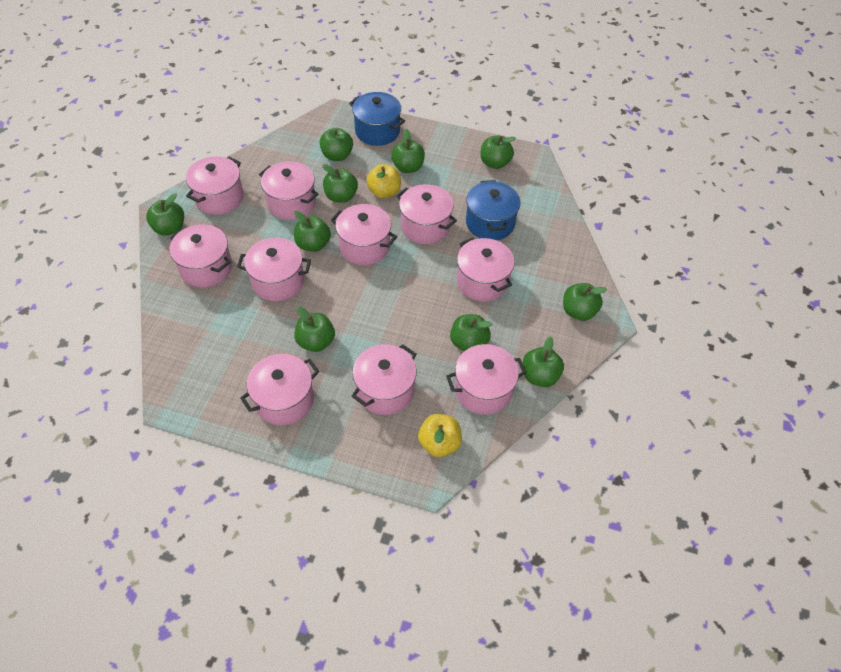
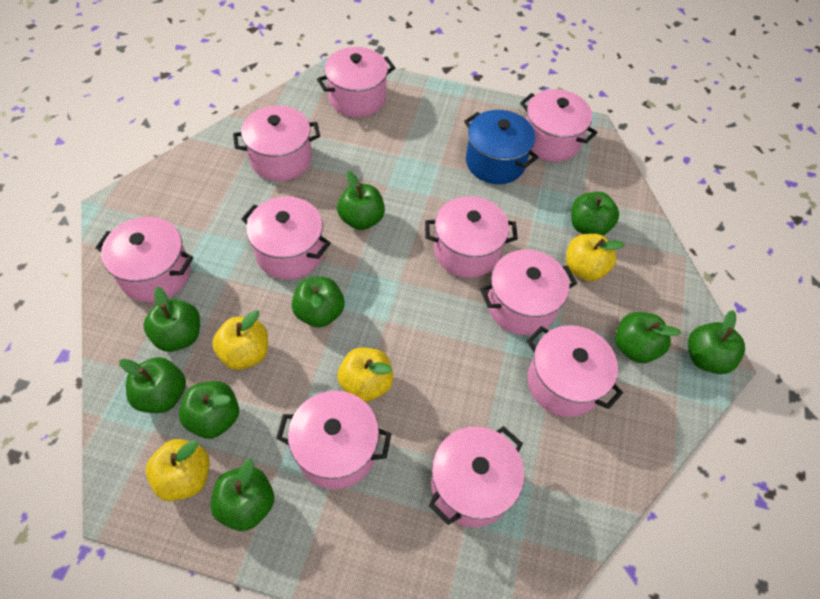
blue pot: [349,92,405,146] [466,180,521,240] = 2 -> [464,110,539,184] = 1
green apple: [146,194,184,236] [294,211,331,252] [294,306,335,352] [320,128,353,161] [322,164,358,203] [391,129,425,173] [450,314,492,351] [480,135,516,169] [523,336,564,387] [563,283,607,321] = 10 -> [119,357,186,413] [143,287,200,352] [179,381,239,439] [210,458,274,531] [292,277,345,327] [337,171,385,230] [571,192,619,236] [615,312,681,363] [688,310,745,374] = 9
yellow apple: [366,164,401,198] [418,414,462,457] = 2 -> [146,439,210,501] [212,310,268,370] [337,348,393,402] [566,234,625,281] = 4

